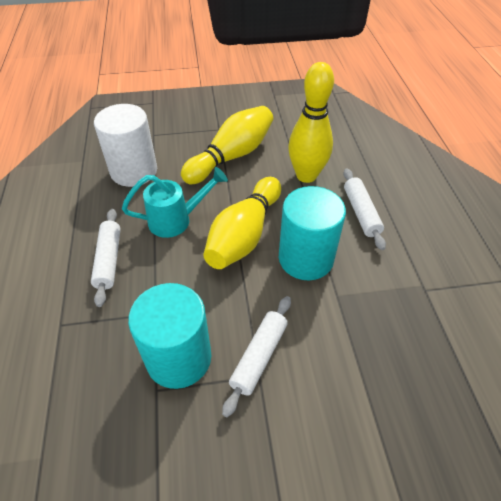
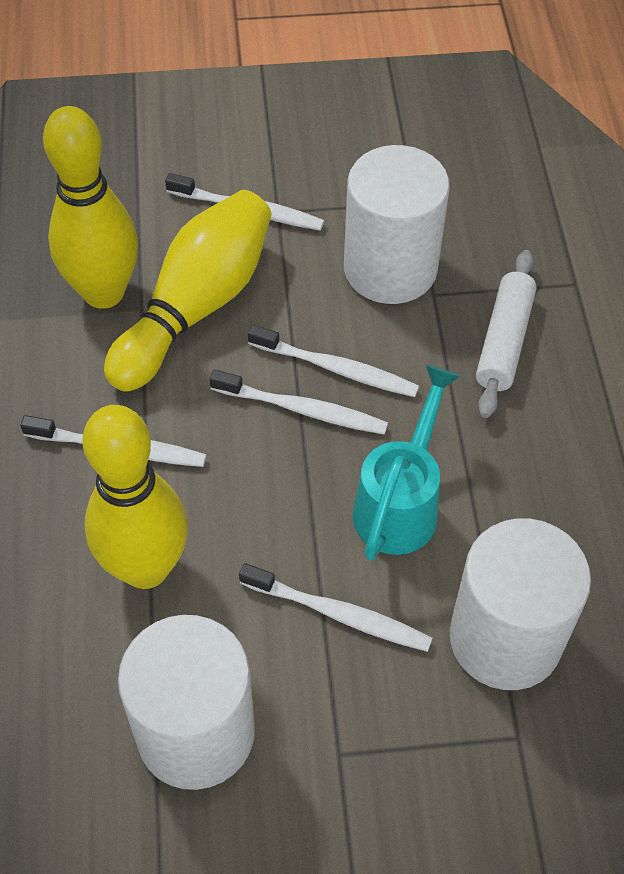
turquoise cylinder: [128,283,211,389] [279,186,346,280] = 2 -> none = 0
white cylinder: [94,104,157,187] = 1 -> [118,615,255,790] [344,145,450,304] [450,518,591,690] = 3
white rolling pin: [91,209,121,307] [222,296,291,417] [343,168,386,250] = 3 -> [476,250,537,418] = 1
white toothbrush: none = 0 -> [20,415,207,467] [165,173,324,231] [210,370,388,435] [239,563,433,652] [248,325,419,397] = 5

